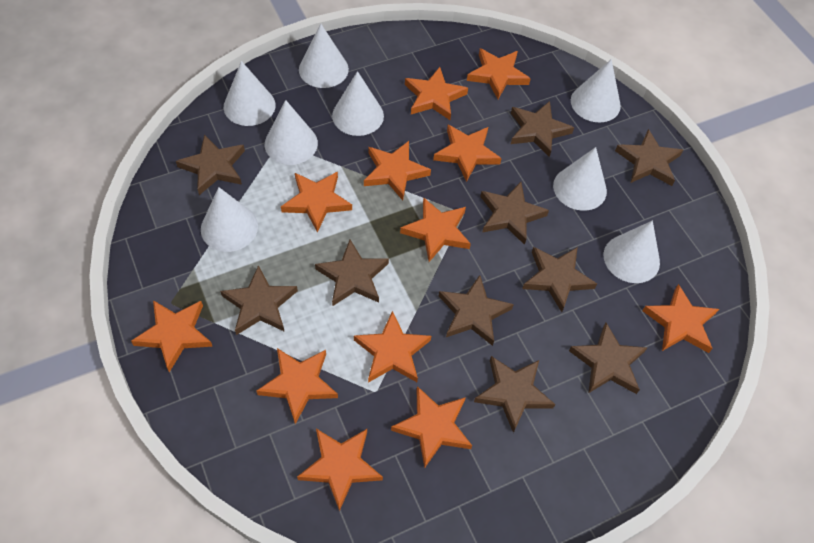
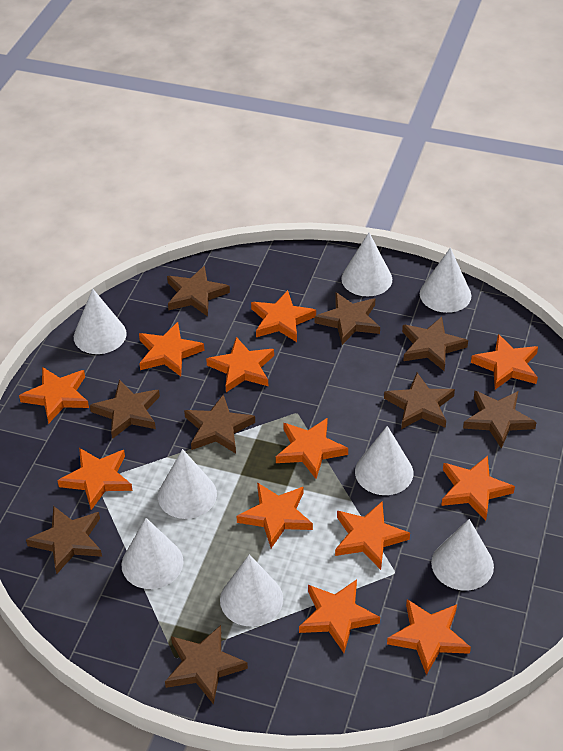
brown star: [176,134,245,195] [220,265,298,335] [315,240,389,306] [439,275,514,346] [474,356,555,433] [480,182,549,245] [511,101,574,157] [522,247,597,312] [569,323,647,394] [615,129,683,186] = 10 -> [26,506,102,574] [90,380,160,439] [165,625,248,705] [167,266,230,317] [184,394,255,453] [315,292,380,345] [384,373,455,429] [402,317,468,371] [463,391,537,449] = 9

